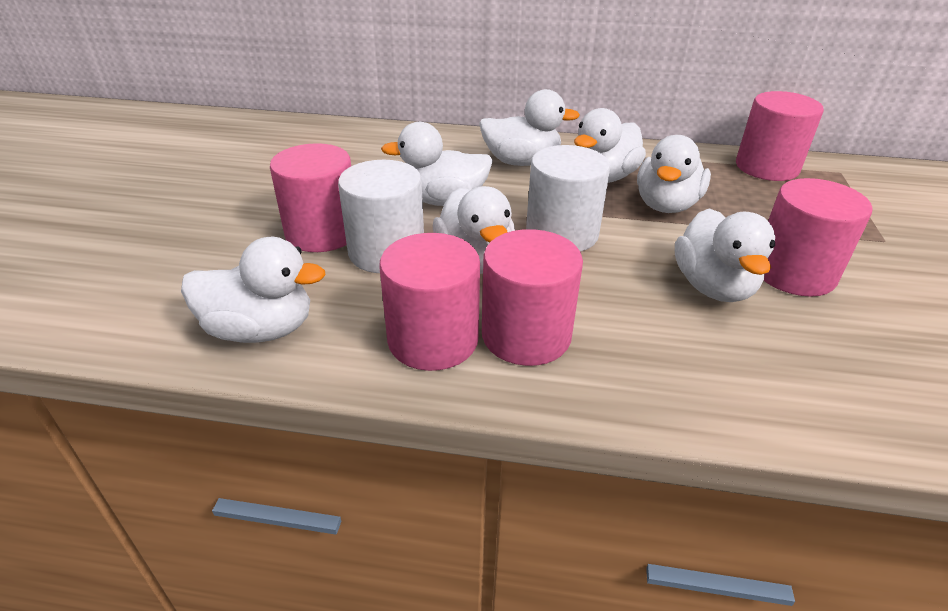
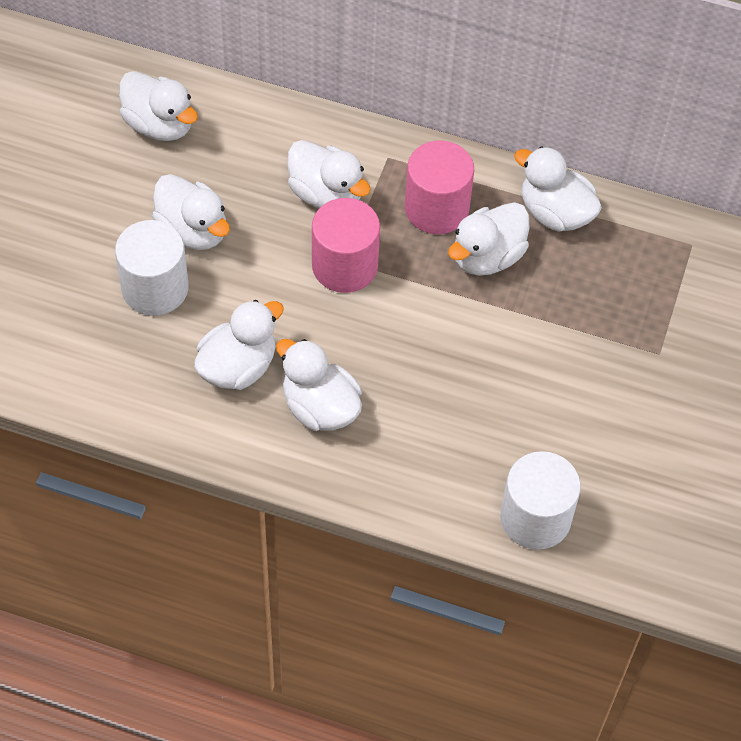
pink cylinder: [270,143,351,252] [379,233,480,371] [482,229,583,366] [736,91,824,181] [764,178,873,297] = 5 -> [312,198,380,293] [405,140,474,234] = 2

